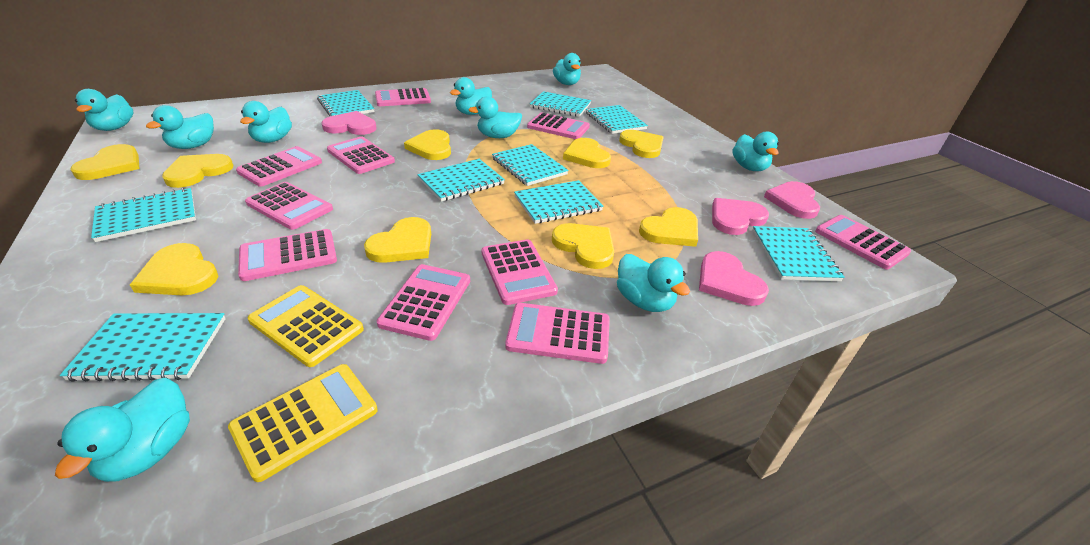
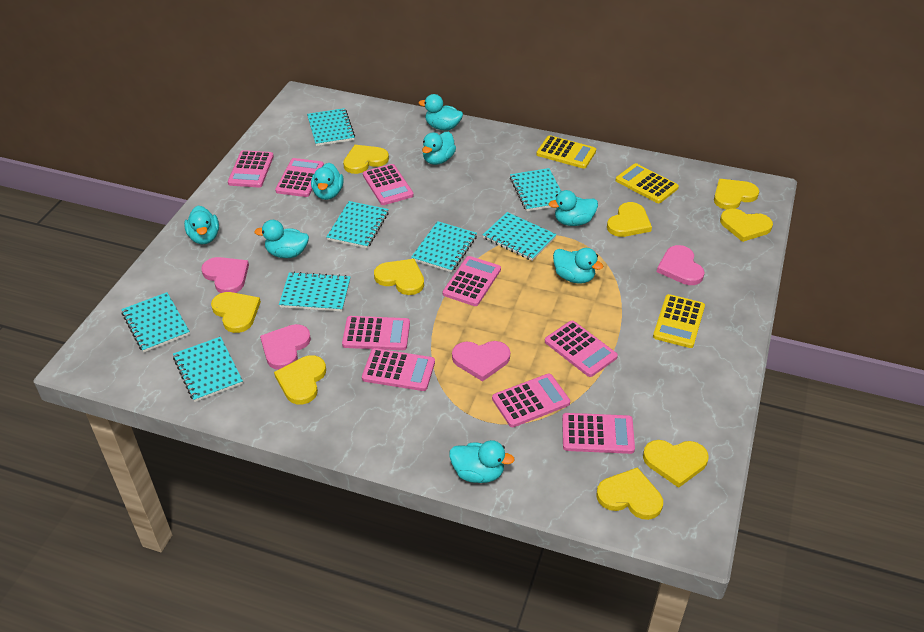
pink calculator: [236,146,322,187] [238,229,337,281] [245,182,333,230] [327,136,395,174] [375,88,431,106] [377,264,470,341] [482,239,558,305] [505,303,610,364] [527,112,590,139] [815,215,911,270] = 10 -> [228,150,274,188] [275,158,324,197] [342,316,410,350] [362,348,435,391] [363,164,414,205] [443,256,501,306] [492,373,570,427] [545,321,618,377] [562,413,635,454] = 9
turquoise duck: [55,378,190,482] [75,89,134,131] [146,105,214,149] [240,101,292,143] [450,77,492,115] [468,96,522,138] [553,53,581,85] [617,254,690,312] [732,131,779,171] = 9 -> [184,206,219,244] [254,220,309,258] [311,163,344,200] [419,94,463,131] [422,132,456,165] [449,440,515,483] [549,190,598,226] [553,248,603,283] = 8
turquoise notebook: [60,313,226,382] [91,188,196,242] [317,90,375,116] [417,159,505,202] [492,144,569,186] [514,180,604,224] [530,91,591,117] [586,105,648,134] [752,226,845,281] = 9 -> [121,292,190,352] [173,337,243,402] [279,272,350,312] [307,108,355,146] [326,201,389,248] [411,221,477,272] [483,212,557,261] [510,168,561,211] = 8
yellow calculator: [228,364,378,482] [247,285,364,367] = 2 -> [536,135,596,169] [616,163,679,203] [653,294,705,348] = 3

